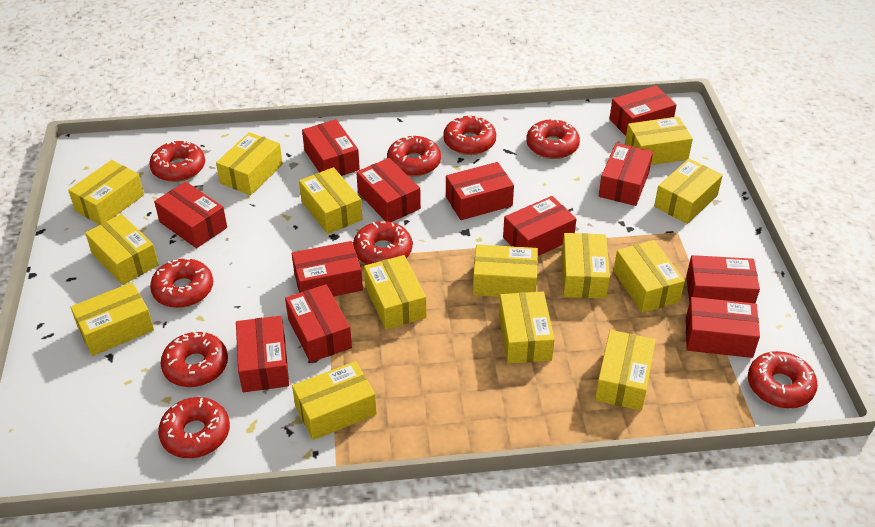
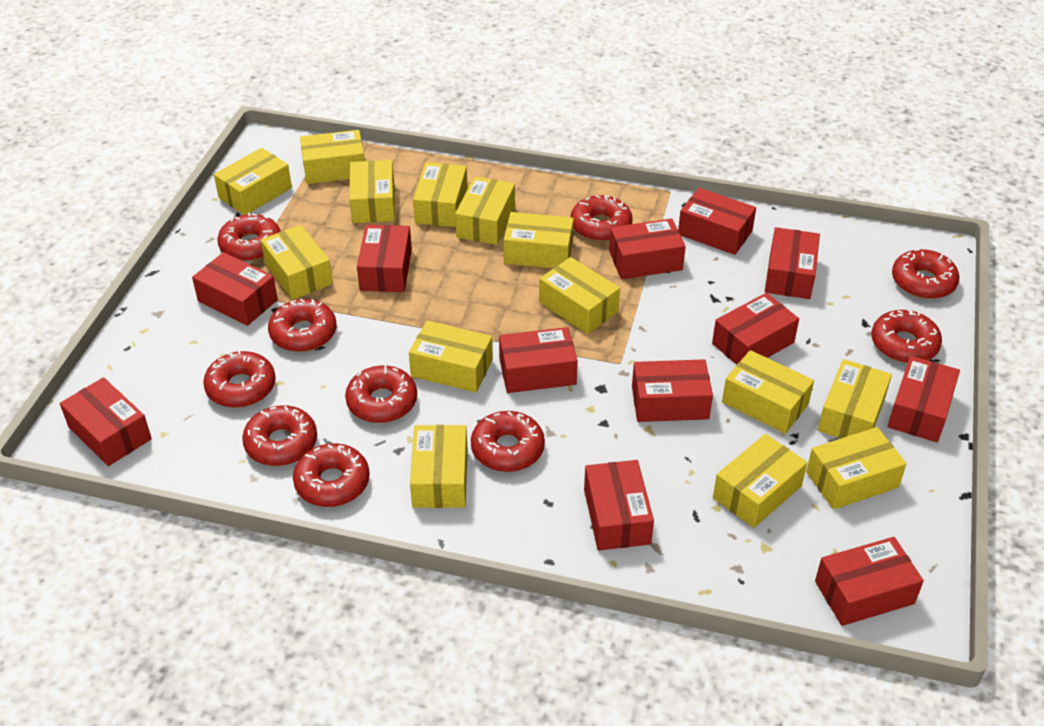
red donut: [149,140,205,182] [150,258,213,308] [158,397,230,458] [160,331,228,387] [353,221,412,265] [387,135,441,176] [443,116,496,155] [526,119,580,159] [748,351,818,408] = 9 -> [203,350,276,408] [217,213,281,261] [242,405,317,466] [268,299,337,352] [293,443,370,507] [345,365,417,423] [471,411,545,472] [570,195,633,242] [871,309,942,363] [892,249,959,299] = 10

